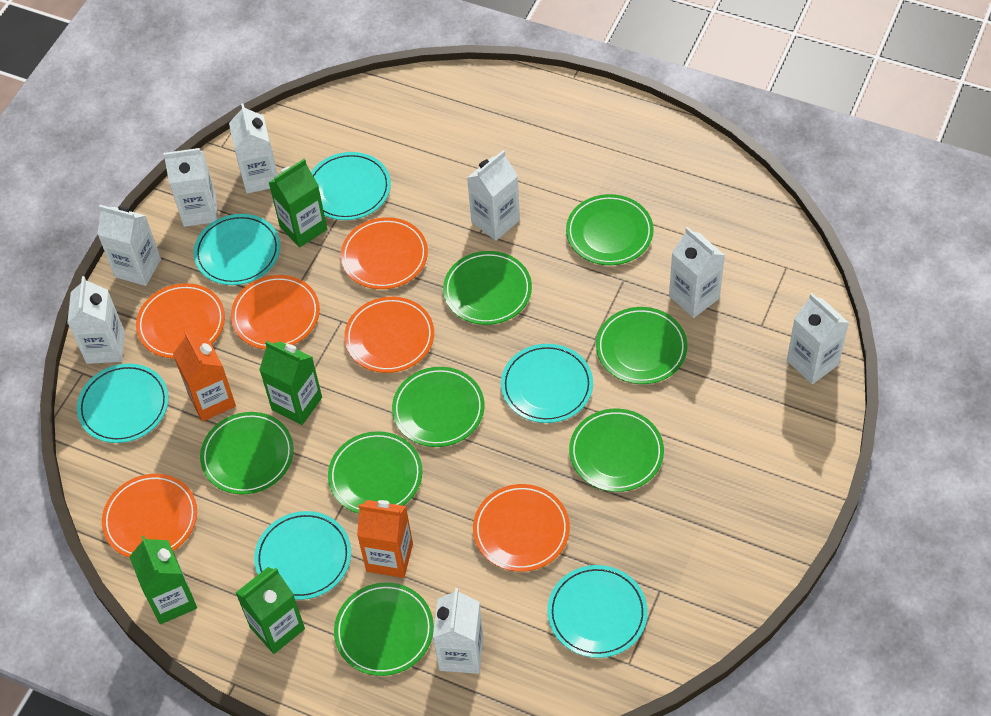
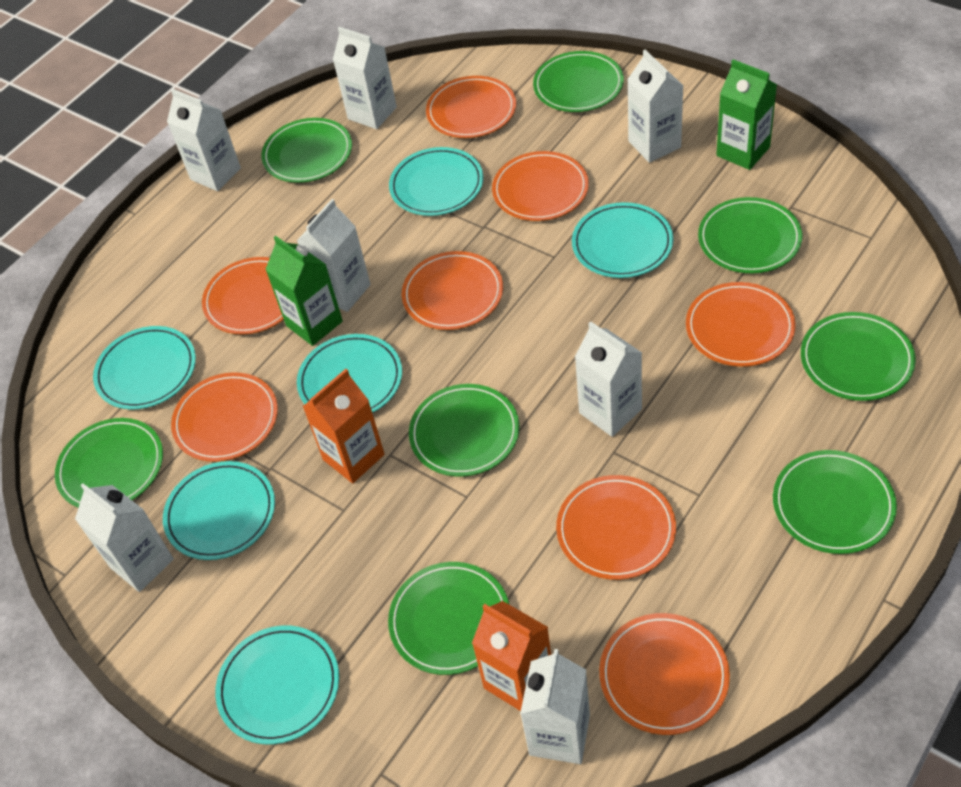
green carton: [129,536,197,624] [236,567,305,654] [259,341,322,425] [269,159,327,248] = 4 -> [265,236,343,346] [716,59,777,170] = 2
orange plate: [102,474,197,557] [136,283,225,358] [231,275,320,349] [341,217,428,289] [344,297,434,373] [473,484,570,572] = 6 -> [171,372,278,462] [202,257,284,335] [402,251,503,330] [426,76,516,138] [492,151,589,221] [556,475,676,580] [599,613,730,735] [686,282,796,367] = 8
white carton: [67,276,125,364] [97,205,161,286] [163,148,218,227] [229,103,278,194] [433,588,484,674] [467,150,520,241] [669,227,725,318] [787,293,849,384] = 8 -> [75,483,174,592] [167,89,241,191] [297,199,371,312] [333,27,397,129] [520,649,590,764] [575,321,642,437] [627,50,683,163] = 7

